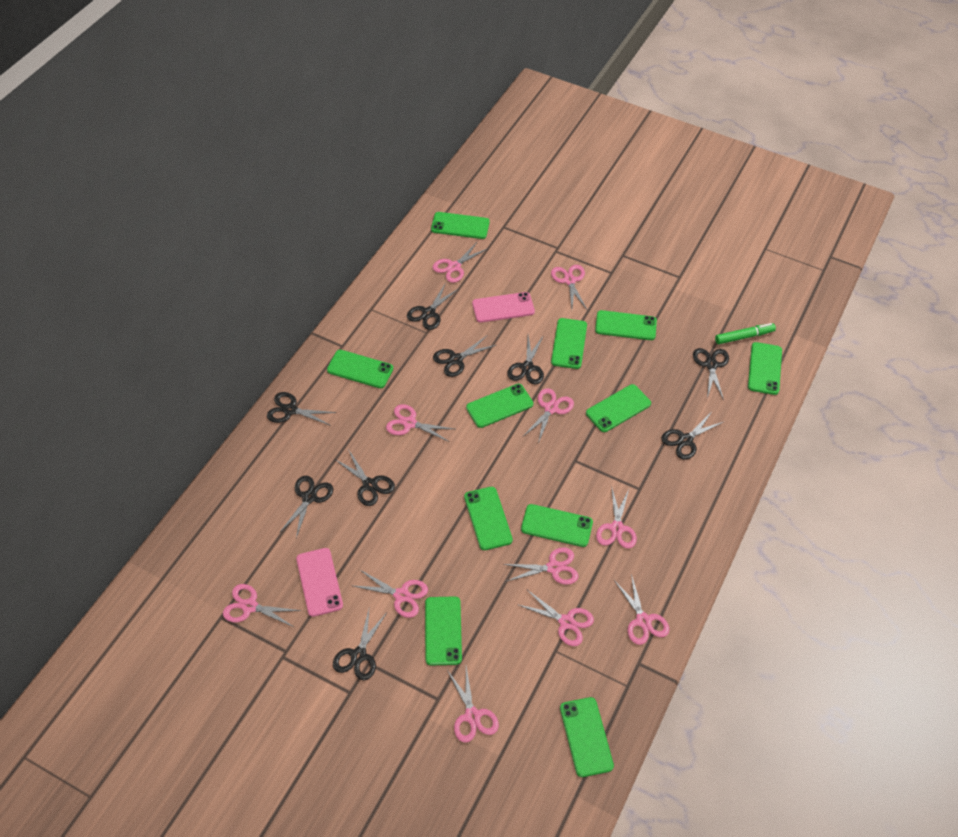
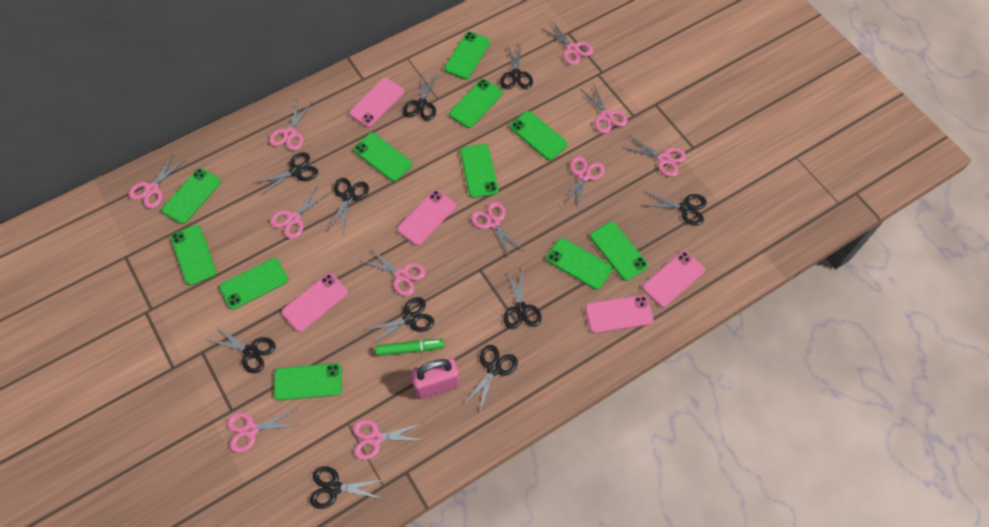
black scissors: [267,392,337,426] [279,476,333,538] [333,610,386,680] [335,449,395,506] [407,283,459,330] [433,335,496,377] [507,335,544,385] [661,412,725,460] [693,348,729,400] = 9 -> [206,327,276,373] [255,152,318,196] [310,466,384,509] [328,178,369,234] [365,297,434,345] [403,73,438,121] [464,345,518,411] [500,45,533,89] [503,269,542,329] [641,192,707,226] = 10
pink padlock: none = 0 -> [411,358,460,399] = 1
pink phone: [296,548,343,617] [472,292,535,323] = 2 -> [281,273,348,332] [349,78,404,127] [397,190,456,246] [585,295,653,333] [642,251,705,307] = 5

